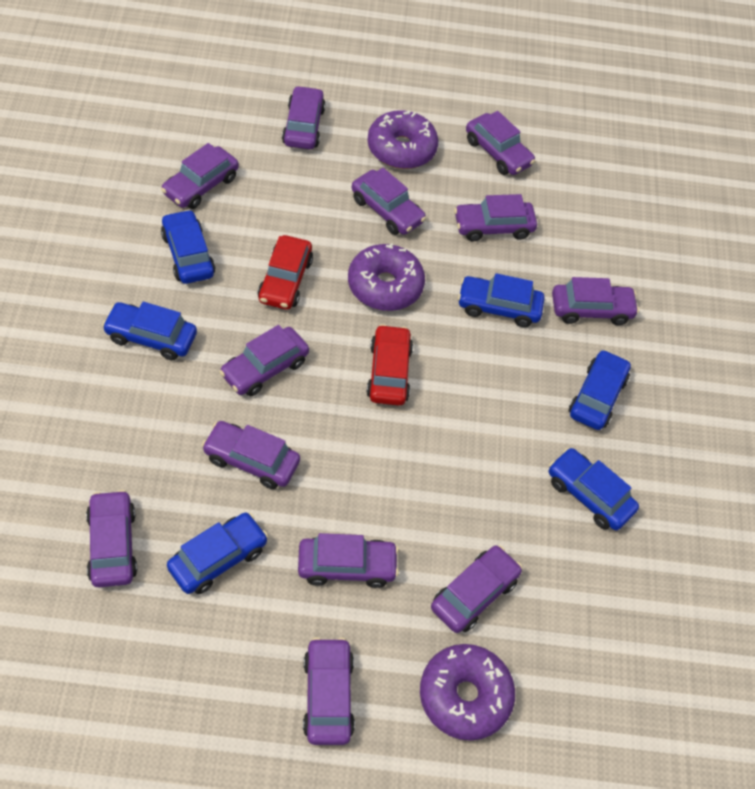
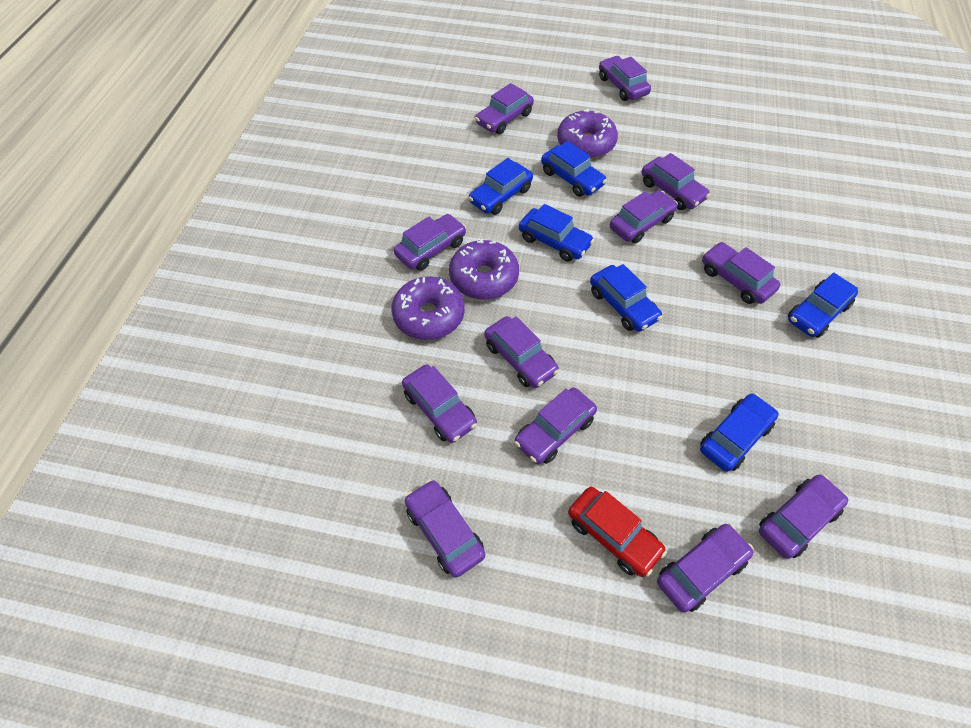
red car: [258,235,313,310] [366,324,413,406] = 2 -> [568,487,667,577] = 1

